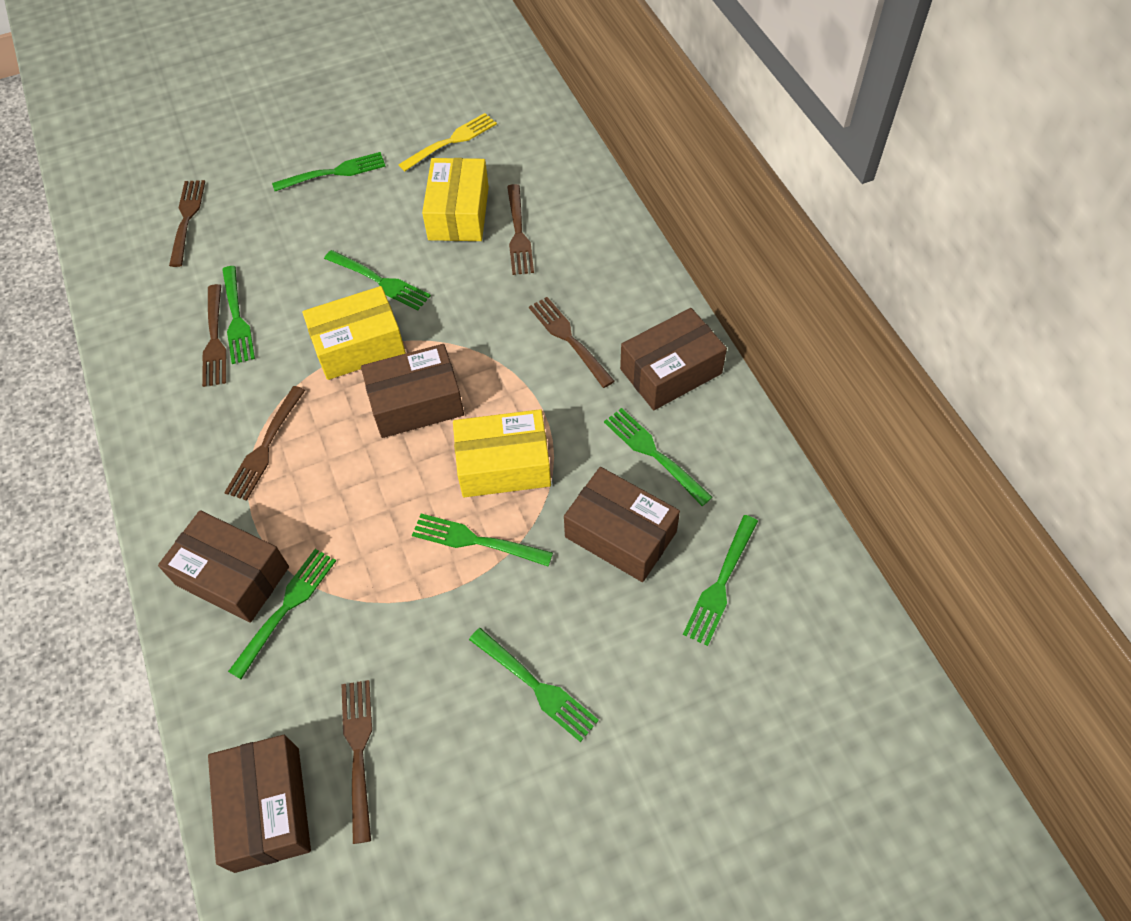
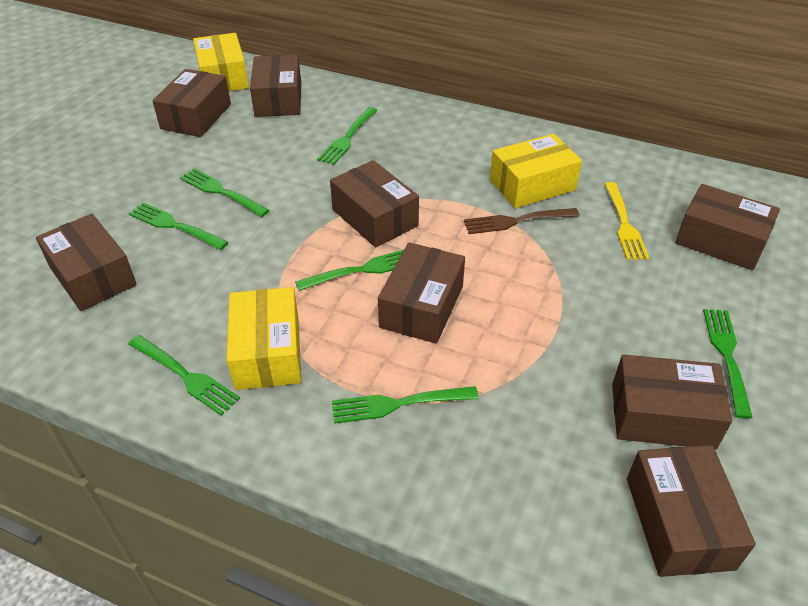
brown box: [158,510,289,623] [208,735,311,873] [361,344,464,438] [564,467,680,582] [620,308,727,410] = 5 -> [36,214,137,311] [152,69,231,137] [250,55,301,117] [330,160,419,247] [378,242,465,344] [612,355,732,450] [627,445,756,577] [675,184,780,270] = 8
brown fork: [169,180,205,267] [202,284,227,387] [224,386,305,501] [341,680,372,844] [507,184,534,275] [529,297,615,388] = 6 -> [464,208,580,234] = 1
green fork: [222,266,255,364] [228,549,336,679] [272,152,386,191] [324,250,431,311] [412,514,553,566] [469,628,599,742] [604,408,713,506] [683,515,758,646] = 8 -> [128,202,228,250] [128,335,240,416] [180,168,270,217] [295,250,404,291] [317,107,377,165] [332,386,479,424] [703,309,753,419] = 7

